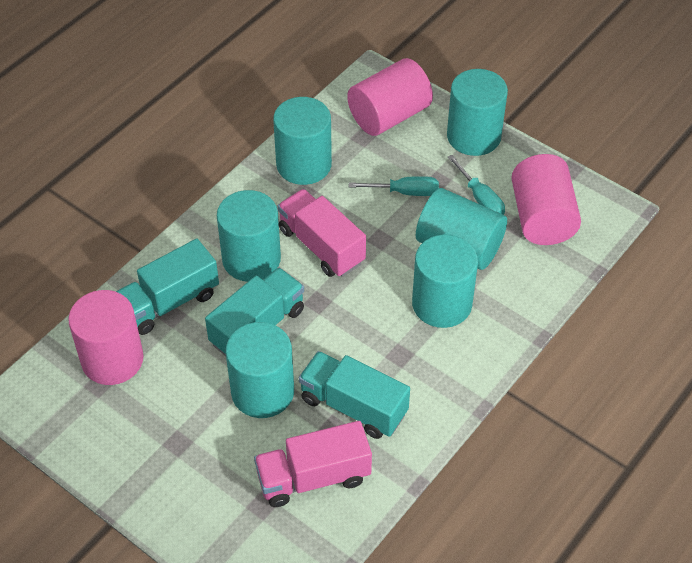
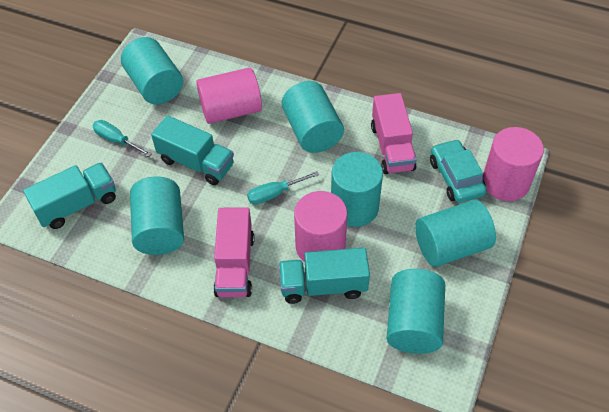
turquoise car: none = 0 -> [430,139,487,203] = 1

